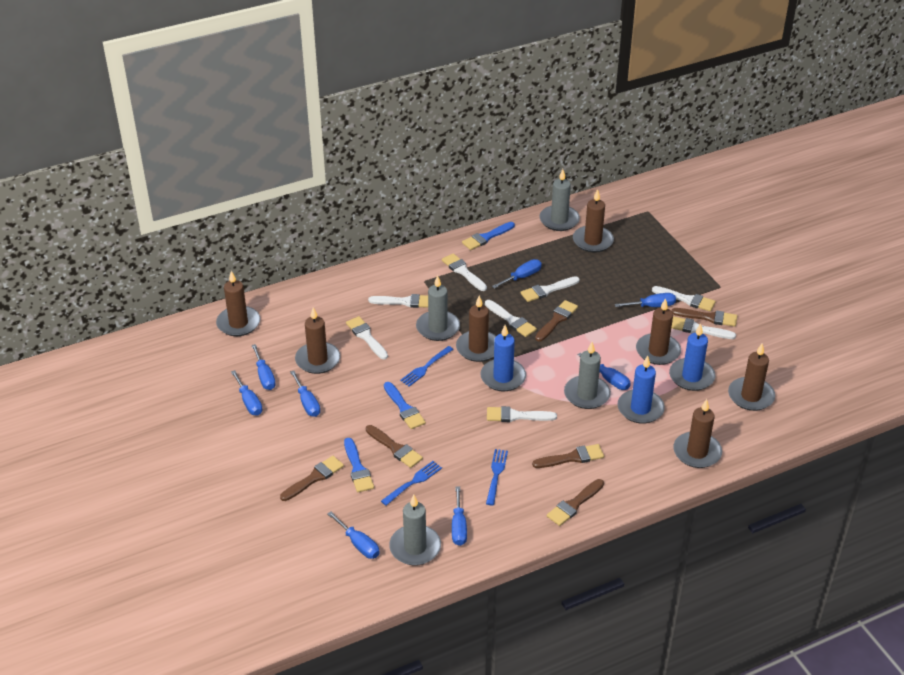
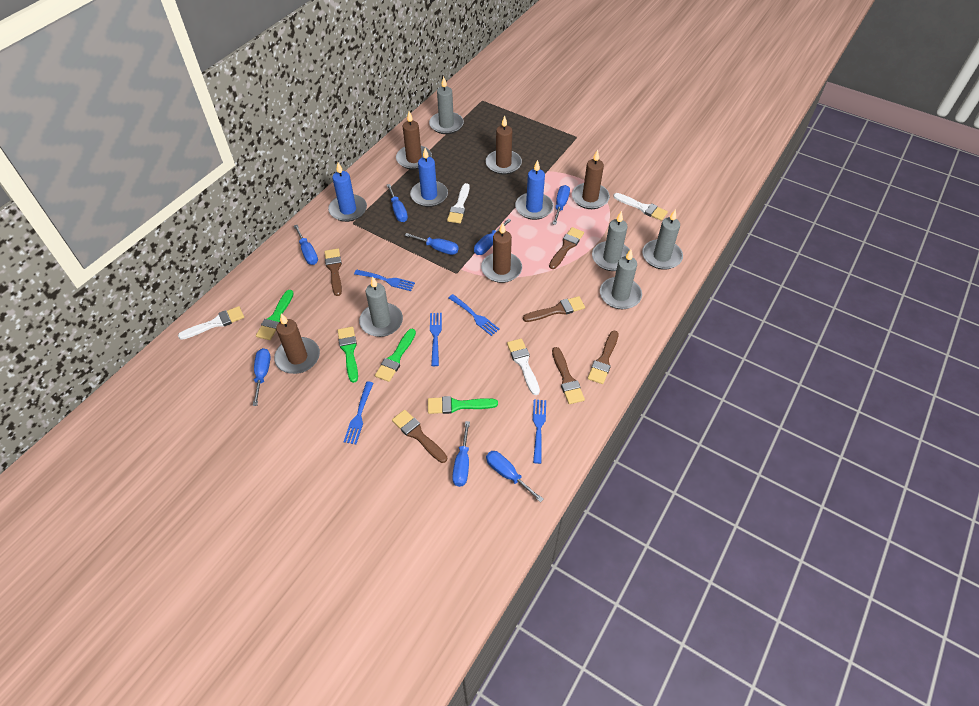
blue brush: [344,438,374,492] [384,382,426,429] [462,222,515,250] = 3 -> none = 0
blue fork: [381,461,442,505] [400,346,454,387] [486,449,508,505] = 3 -> [344,381,373,444] [354,269,415,291] [430,313,442,366] [449,294,500,336] [533,400,546,464] = 5
brown candle: [216,271,260,336] [295,307,340,374] [456,295,496,362] [573,189,614,253] [636,298,681,365] [673,399,722,468] [728,343,775,411] = 7 -> [274,313,320,374] [396,111,432,170] [481,222,522,283] [486,116,522,175] [572,150,610,209] = 5
green brush: none = 0 -> [256,290,294,340] [337,327,358,383] [375,329,416,382] [428,396,498,414] = 4
grey candle: [389,495,441,566] [416,275,460,341] [540,169,580,231] [564,342,611,409] = 4 -> [359,276,403,337] [429,77,464,134] [592,211,630,271] [600,249,642,309] [642,209,683,270] = 5
white brush: [346,316,388,359] [368,294,428,308] [442,253,487,291] [485,300,537,337] [487,406,557,422] [520,276,580,302] [652,286,716,312] [671,316,736,339] = 8 -> [178,306,244,340] [447,183,470,223] [507,339,540,395] [613,193,668,221] = 4

